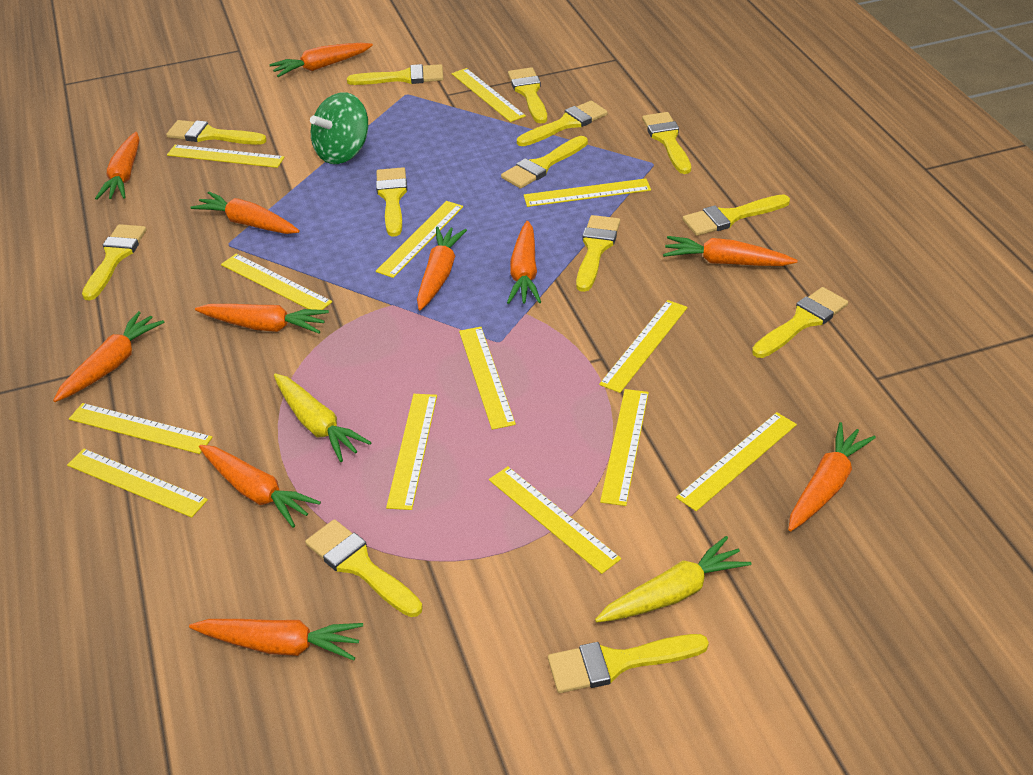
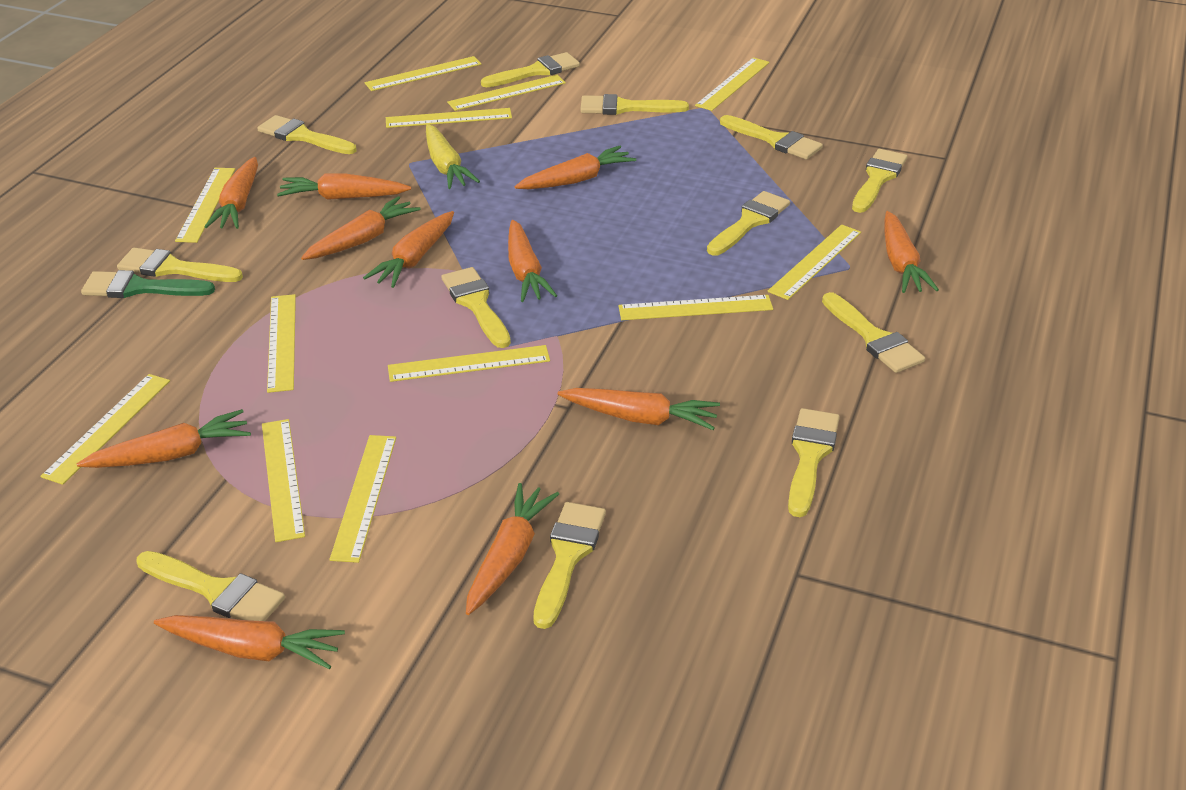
green brush: none = 0 -> [81,270,215,298] = 1
green spinning top: [310,92,368,164] = 1 -> none = 0
yellow brush: [82,224,146,300] [166,120,267,145] [305,519,423,617] [347,64,443,85] [376,167,407,237] [501,136,588,189] [508,67,547,124] [517,101,608,146] [548,634,709,693] [576,215,620,292] [642,112,691,174] [683,194,790,236] [752,287,848,358] = 13 -> [117,248,243,282] [137,551,285,621] [257,115,357,154] [441,267,511,348] [481,52,580,87] [533,502,606,629] [580,94,689,115] [707,191,790,255] [720,115,823,160] [788,408,840,517] [822,292,925,373] [852,149,907,213] = 12
yellow carrot: [274,373,372,462] [595,536,751,623] = 2 -> [426,124,480,189] = 1
yellow ruler: [67,449,208,518] [69,403,213,454] [167,145,285,168] [221,254,332,310] [376,201,463,278] [386,394,437,510] [452,68,526,122] [459,327,516,430] [489,466,621,574] [524,178,651,207] [599,300,688,393] [600,389,649,506] [676,412,797,511] = 13 -> [40,374,170,485] [175,168,235,243] [262,419,305,542] [267,294,296,393] [329,435,396,563] [364,56,482,91] [386,108,512,128] [388,345,550,382] [447,75,566,111] [618,295,773,320] [695,57,770,111] [768,225,861,300] = 12

